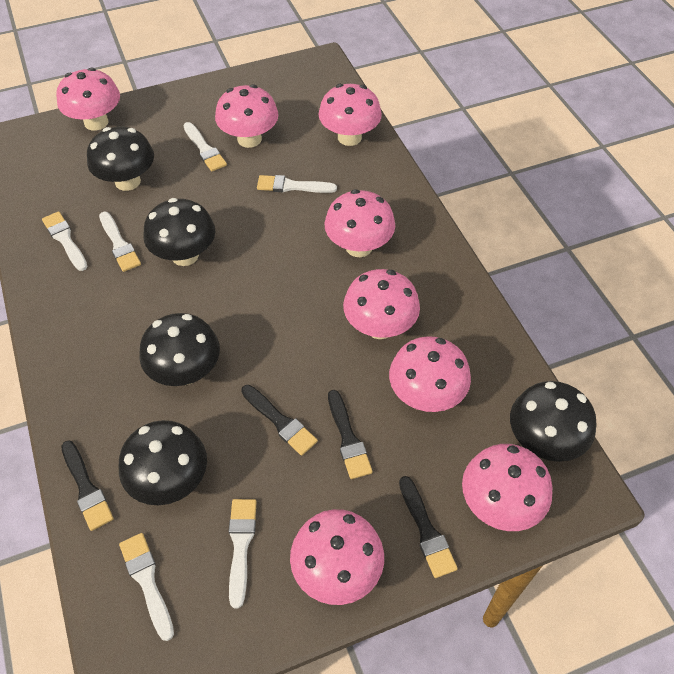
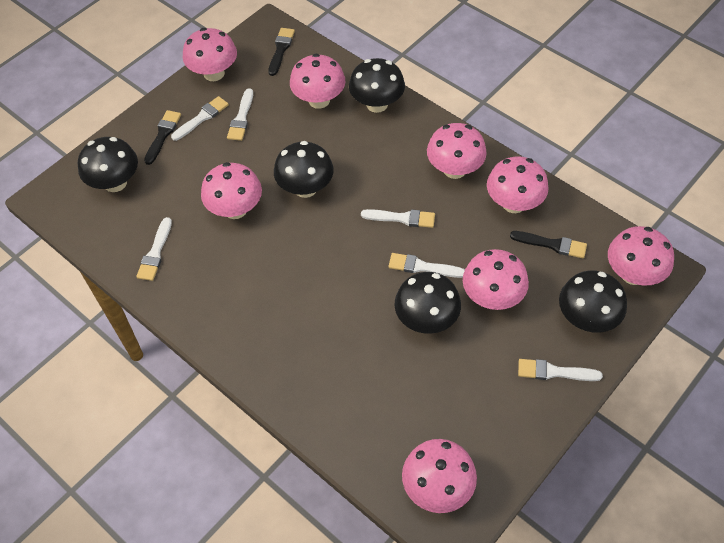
black brush: [61,440,114,531] [241,385,318,456] [328,390,373,479] [399,476,458,578] = 4 -> [144,110,181,165] [268,28,295,76] [510,231,587,258] = 3

